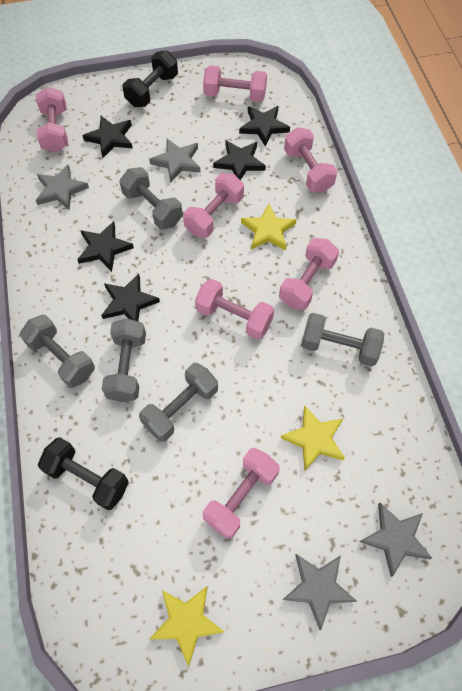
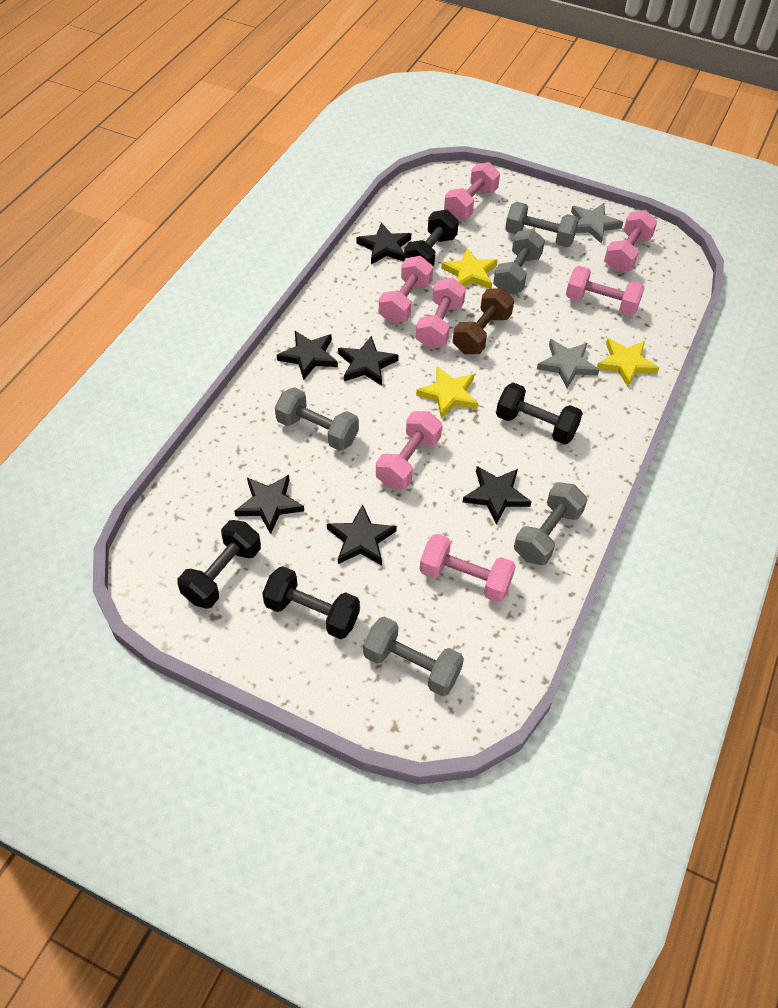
black dumbbell: [38,437,129,510] [122,50,178,107] = 2 -> [178,520,261,609] [262,566,360,639] [404,210,459,266] [496,383,583,445] = 4
black star: [77,221,134,272] [82,116,133,158] [101,274,160,321] [213,140,266,180] [239,106,290,147] = 5 -> [234,475,304,534] [277,331,338,380] [327,505,397,566] [338,336,399,386] [356,223,411,264] [463,466,532,525] = 6
brown dumbbell: none = 0 -> [453,288,514,354] = 1
grey star: [36,164,89,211] [149,139,201,183] [282,554,357,630] [359,503,432,577] = 4 -> [537,339,599,388] [571,203,623,244] = 2

